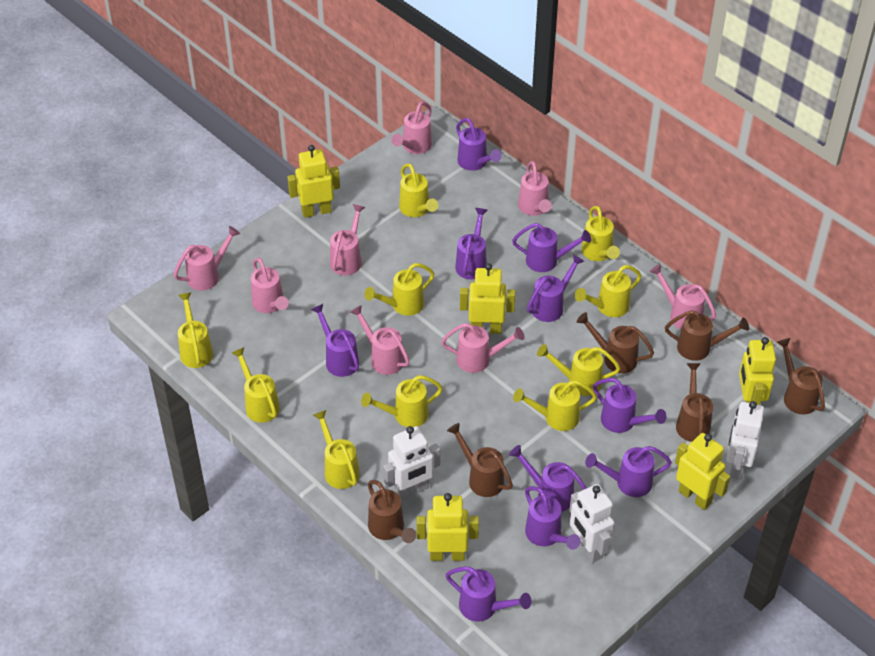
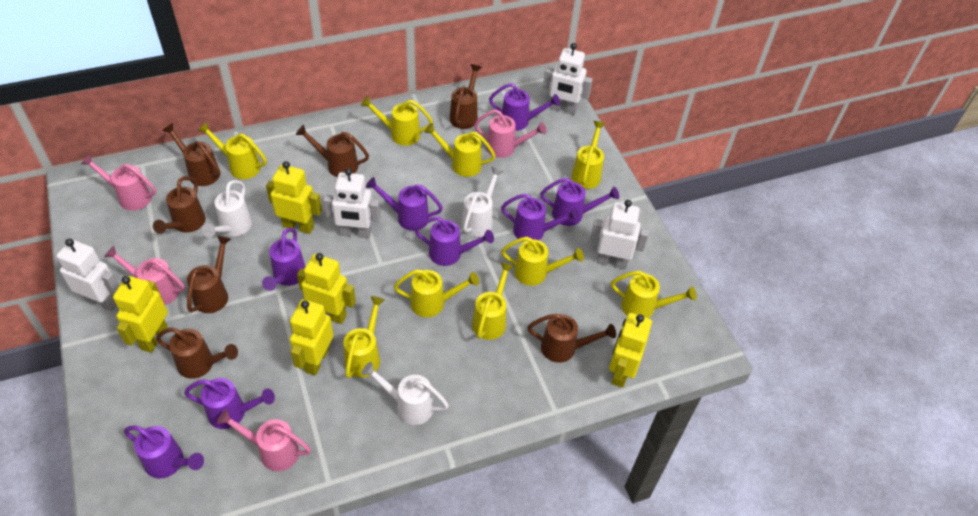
brown watering can: [368,480,416,543] [447,423,513,497] [577,312,654,373] [665,310,749,361] [676,363,713,442] [777,338,825,415] = 6 -> [153,176,205,234] [156,327,238,379] [162,123,221,186] [187,236,231,313] [296,125,369,177] [450,64,482,129] [527,314,616,363] = 7
pink watering can: [174,226,240,291] [251,258,289,313] [330,204,365,275] [350,305,410,375] [391,102,432,154] [441,323,525,373] [518,161,552,216] [649,264,716,329] = 8 -> [81,154,156,211] [104,246,185,305] [217,409,311,471] [474,109,547,158] = 4
purple watering can: [311,304,359,377] [445,567,532,622] [455,208,488,279] [456,118,502,171] [509,445,587,512] [512,223,591,272] [525,486,580,550] [527,254,585,322] [585,446,672,497] [593,378,666,433] = 10 -> [124,425,204,479] [184,378,275,429] [262,228,306,291] [366,177,443,231] [415,216,494,266] [489,83,560,131] [501,193,580,242] [540,178,619,226] = 8
white robot: [383,426,440,500] [569,484,615,563] [726,401,764,479] = 3 -> [56,238,119,312] [323,168,380,239] [543,43,593,115] [590,200,649,270] = 4
white watering can: none = 0 -> [202,180,252,237] [361,362,449,425] [461,167,504,237] = 3
yellow watering can: [178,292,213,368] [232,347,280,423] [313,410,360,489] [361,375,443,427] [364,263,434,316] [399,163,438,217] [513,380,597,431] [537,344,620,396] [575,265,641,317] [582,206,620,261] = 10 -> [198,122,267,179] [343,296,385,378] [361,96,433,146] [394,269,479,317] [424,123,496,177] [472,262,514,340] [501,237,584,286] [571,121,606,189] [611,271,696,318] = 9

